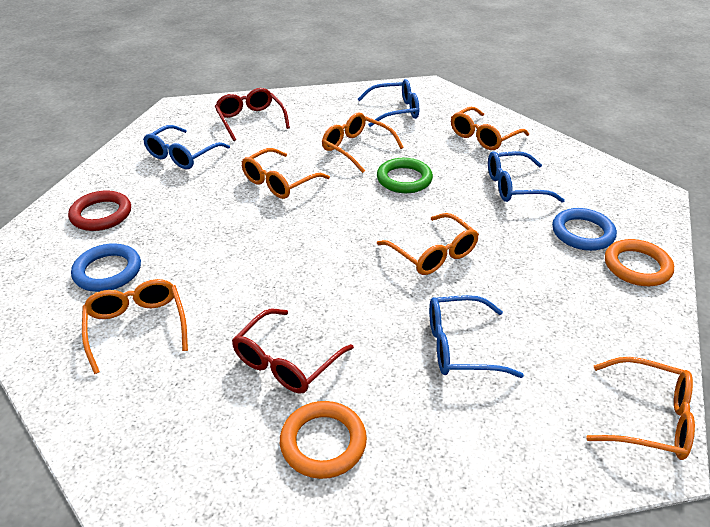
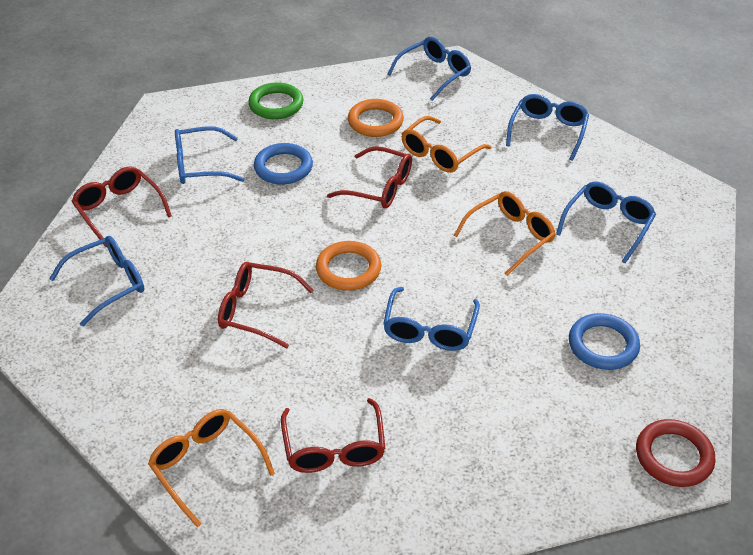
blue glasses: [143,125,230,169] [358,79,419,127] [429,295,524,378] [488,151,565,203] = 4 -> [49,236,144,326] [175,126,244,184] [383,287,480,351] [388,37,471,101] [506,94,589,161] [556,182,656,263] = 6
orange glasses: [82,279,188,374] [242,148,330,199] [322,113,404,173] [377,213,479,275] [451,107,529,150] [586,357,695,460] = 6 -> [148,409,275,527] [401,116,491,173] [454,191,556,276] = 3
red glasses: [215,88,290,141] [232,309,354,394] = 2 -> [71,167,172,247] [218,262,314,348] [281,398,385,473] [327,146,412,208] = 4

